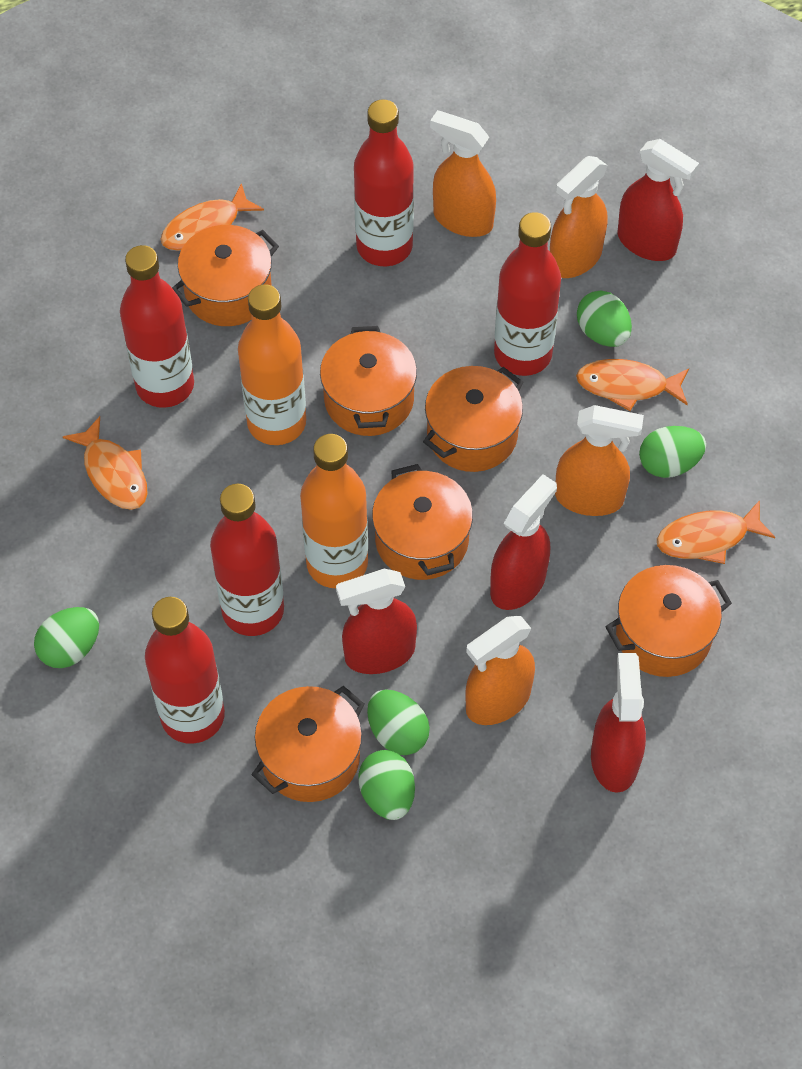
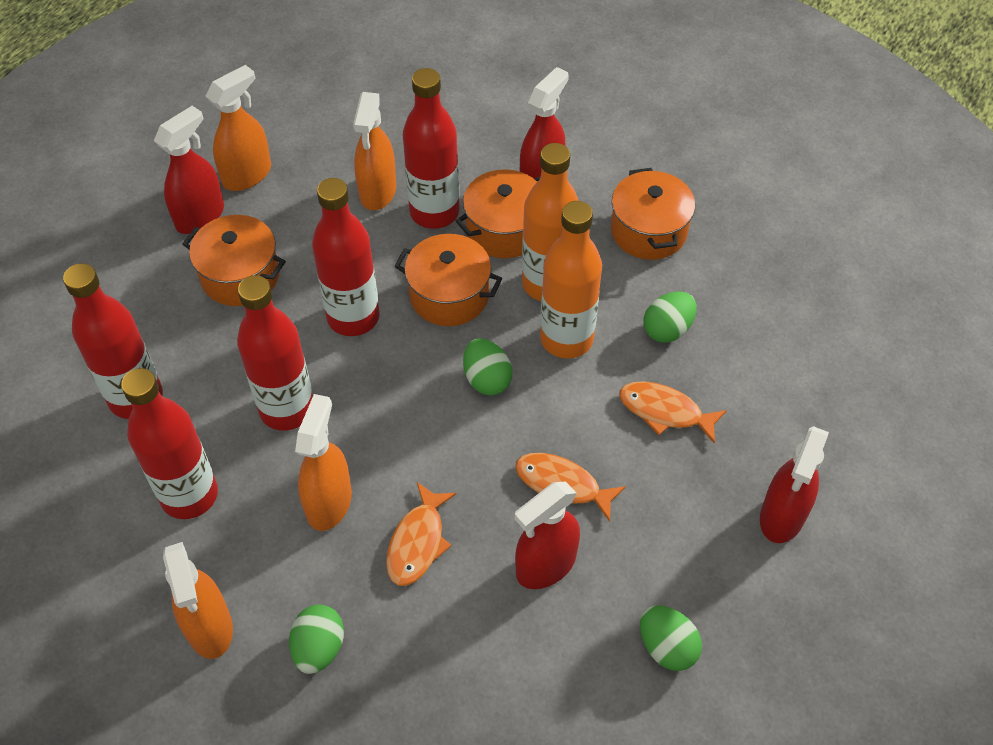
green egg: [34,607,99,668] [358,750,415,820] [367,690,430,755] [577,291,632,347] [639,426,706,478] = 5 -> [289,605,344,674] [463,338,512,395] [640,605,702,671] [643,291,696,343] = 4
orange fish: [63,416,148,510] [160,183,264,251] [576,359,689,411] [657,500,775,564] = 4 -> [386,482,456,586] [515,453,626,522] [619,381,727,444] = 3
orange pot: [172,225,279,326] [251,686,365,802] [320,326,417,436] [372,464,473,580] [423,366,523,472] [605,565,732,677] = 6 -> [183,215,286,306] [394,234,502,326] [456,169,540,258] [611,168,695,260] = 4

